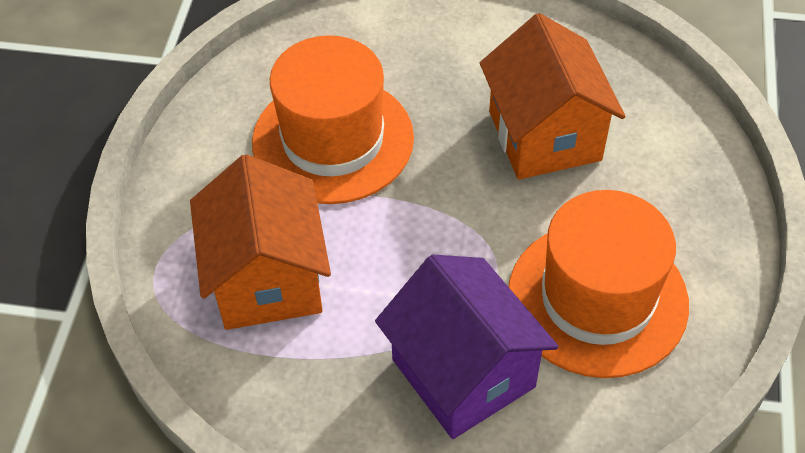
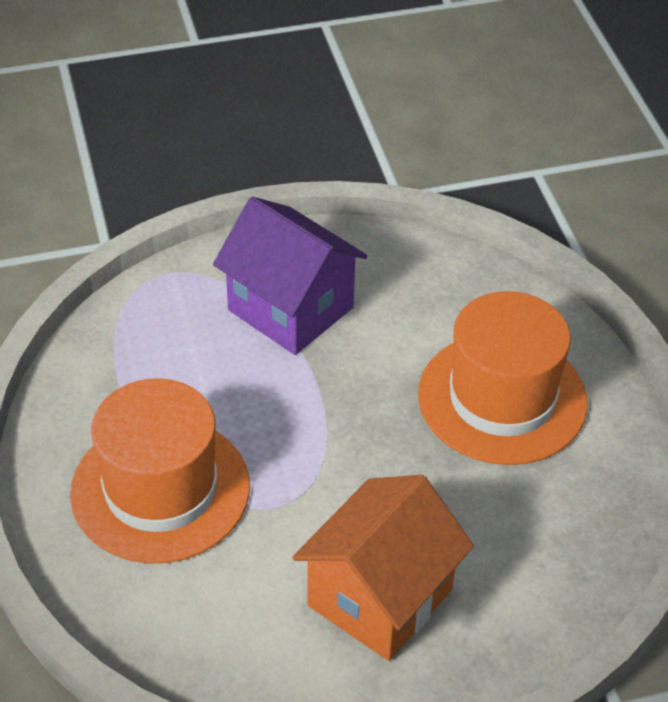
orange house: [190,154,331,330] [480,13,626,180] = 2 -> [292,475,474,661] = 1

